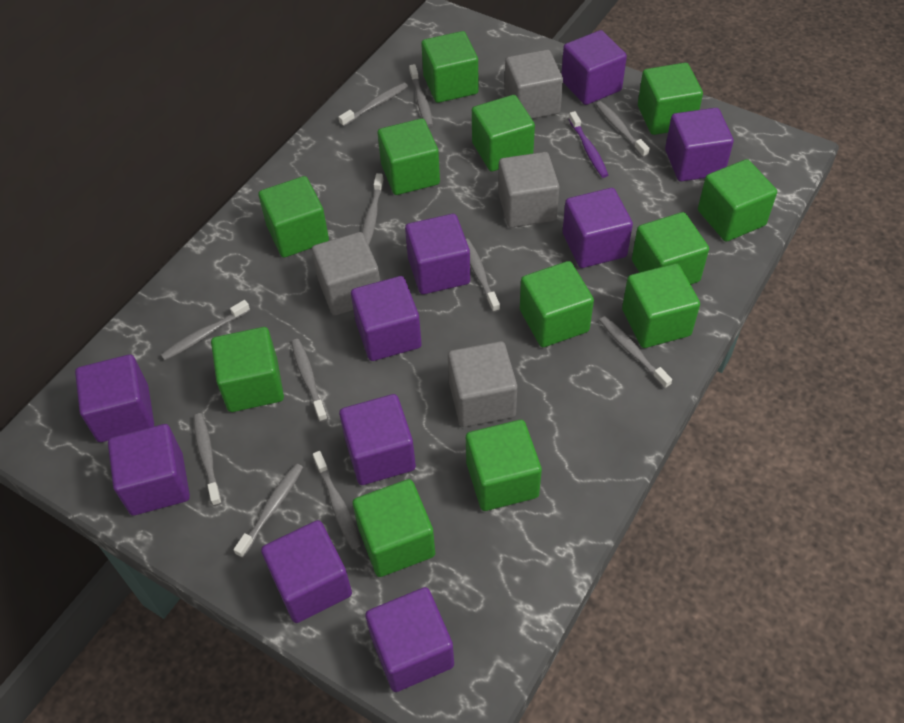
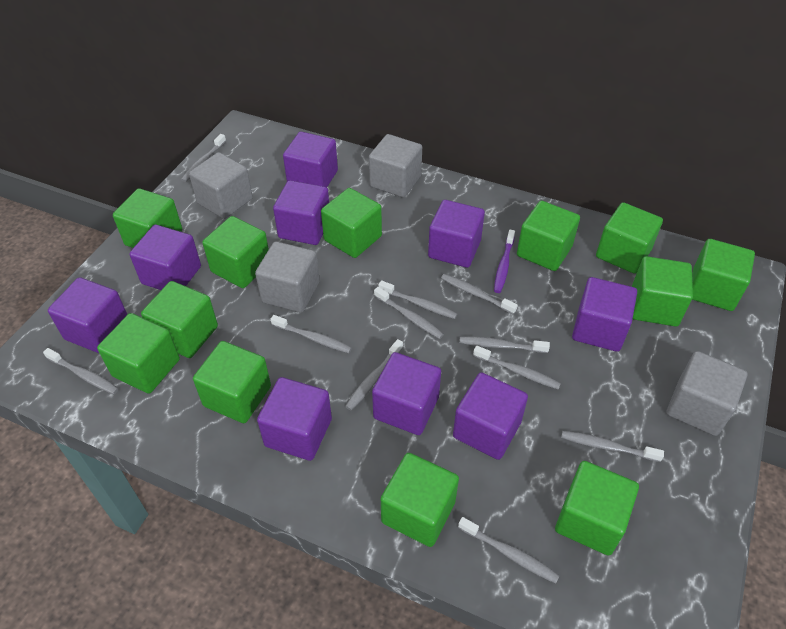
purple cube: [75,354,154,442] [108,424,190,516] [261,520,352,623] [339,394,416,485] [351,276,422,361] [365,587,454,692] [405,214,470,294] [561,30,627,105] [563,188,633,268] [665,108,734,181] = 10 -> [48,277,128,353] [129,225,201,290] [257,377,332,461] [273,180,329,245] [283,132,338,187] [372,352,441,435] [428,200,485,268] [453,372,528,460] [572,277,637,352] = 9

